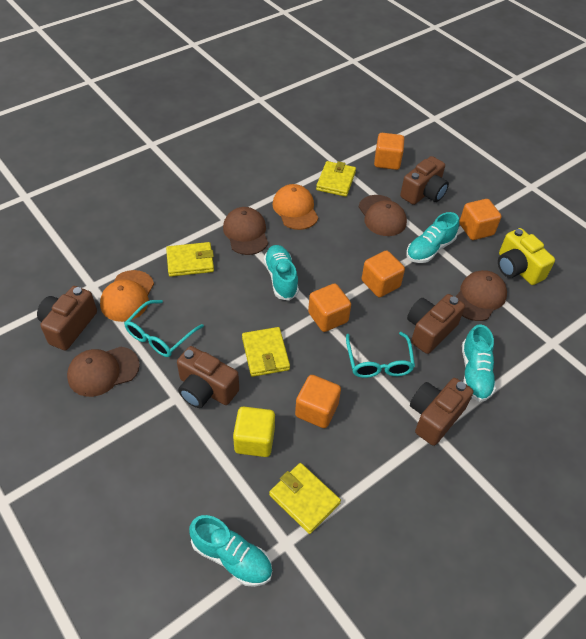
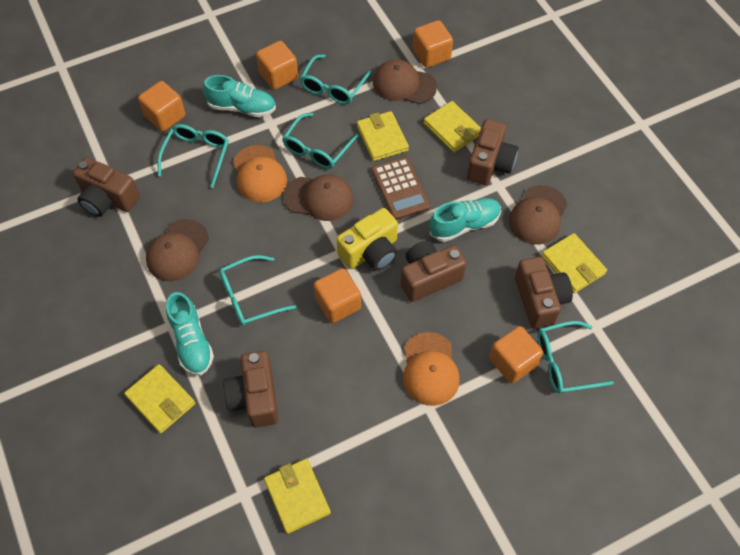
brown calculator: none = 0 -> [371,157,430,220] = 1
turquoise glasses: [124,300,204,357] [346,332,415,378] = 2 -> [158,124,229,188] [219,255,297,326] [282,113,359,169] [300,54,372,104] [537,321,614,394] = 5
turquoise shoe: [189,515,272,587] [264,245,299,301] [406,212,459,263] [462,324,496,402] = 4 -> [166,292,214,376] [203,75,276,117] [429,198,501,242] = 3
yellow cube: [233,406,275,457] = 1 -> none = 0
yellow wallet: [166,242,214,277] [242,327,290,377] [269,463,341,534] [316,161,356,197] = 4 -> [124,364,195,433] [264,459,331,534] [357,111,409,161] [424,101,481,153] [542,233,607,293] = 5

